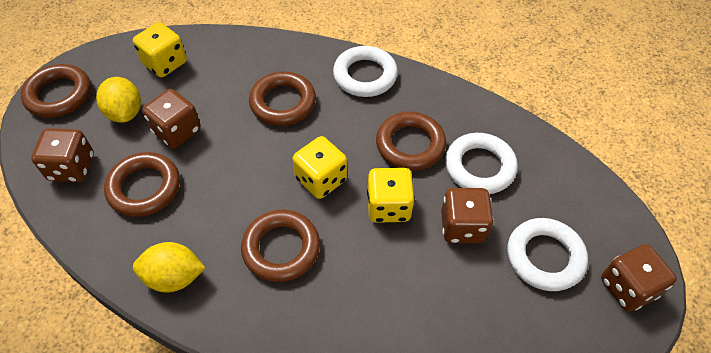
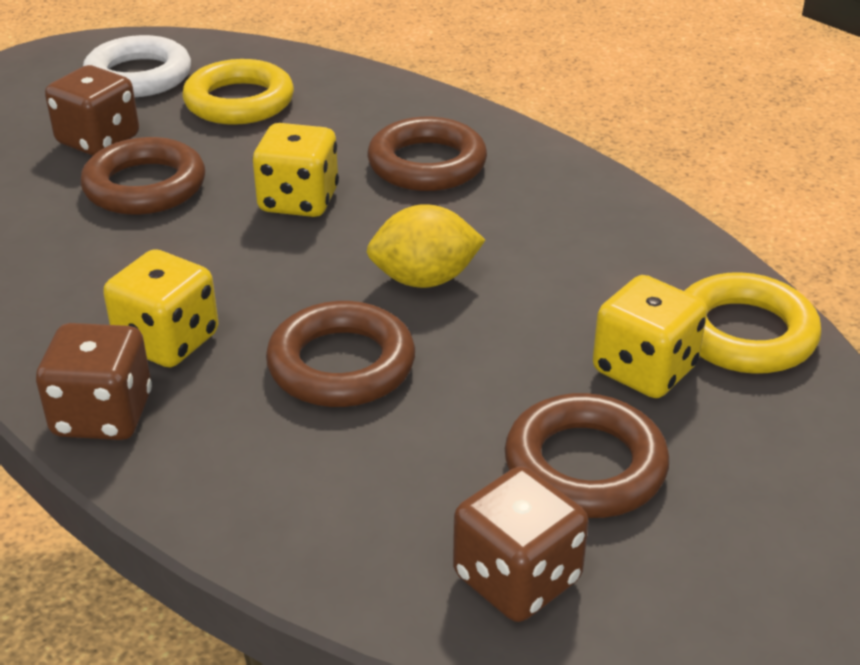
brown dice: [31,128,94,182] [142,89,201,148] [441,188,494,243] [601,244,677,312] = 4 -> [36,323,152,440] [45,65,139,156] [453,466,589,622] = 3
brown ring: [21,64,91,118] [104,152,180,217] [241,210,320,282] [249,71,316,126] [376,112,446,171] = 5 -> [80,137,205,215] [266,301,415,407] [367,117,487,191] [505,393,669,518] = 4
white ring: [333,46,398,97] [445,133,518,194] [508,218,588,291] = 3 -> [83,35,191,97] = 1
yellow lemon: [96,77,141,123] [133,242,205,293] = 2 -> [367,204,485,288] = 1
yellow ring: none = 0 -> [182,59,294,125] [685,272,822,374] = 2

